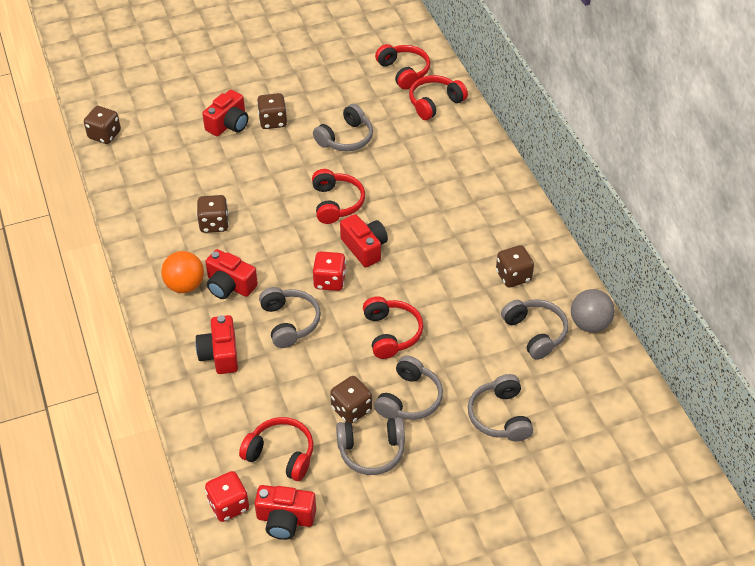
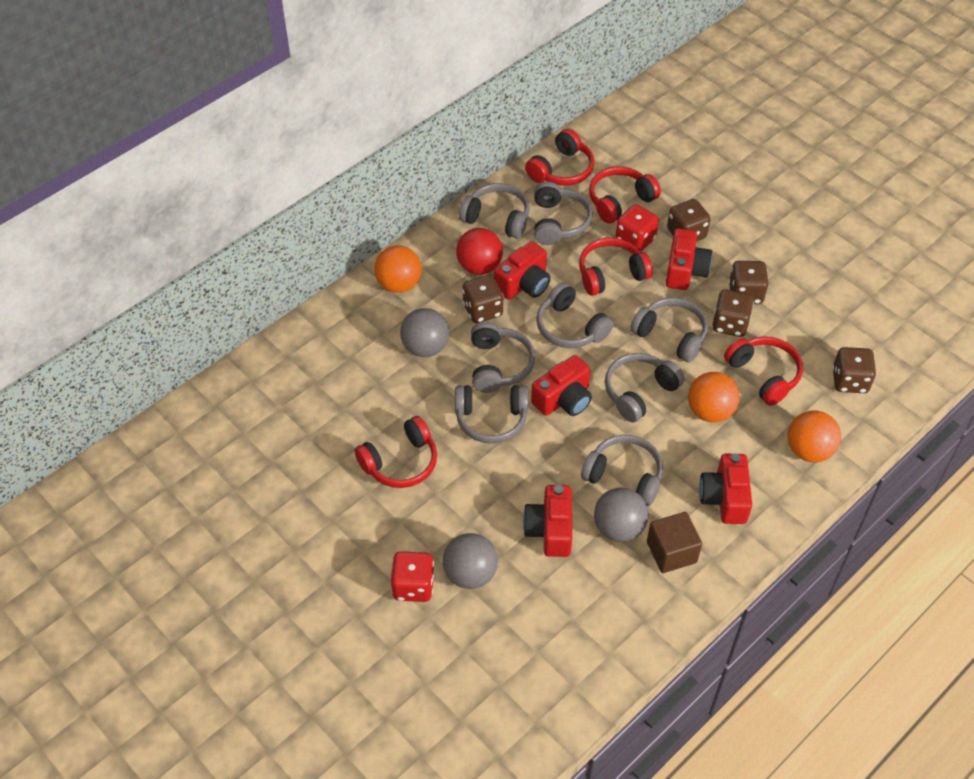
brown cube: none = 0 -> [647,512,702,573] = 1
grey ball: [571,289,615,332] = 1 -> [400,308,449,357] [443,533,498,589] [594,487,649,542] = 3
grey headphones: [259,287,321,348] [313,104,373,151] [336,417,405,475] [374,355,443,420] [468,374,533,441] [501,299,568,360] = 6 -> [455,385,528,444] [459,183,529,239] [471,322,535,393] [534,181,593,245] [536,282,614,348] [581,435,663,506] [605,353,685,423] [630,298,708,363] = 8
orange ball: [161,251,204,293] = 1 -> [374,245,422,293] [688,372,740,423] [787,410,841,462] = 3
red ball: none = 0 -> [456,228,503,275] = 1

